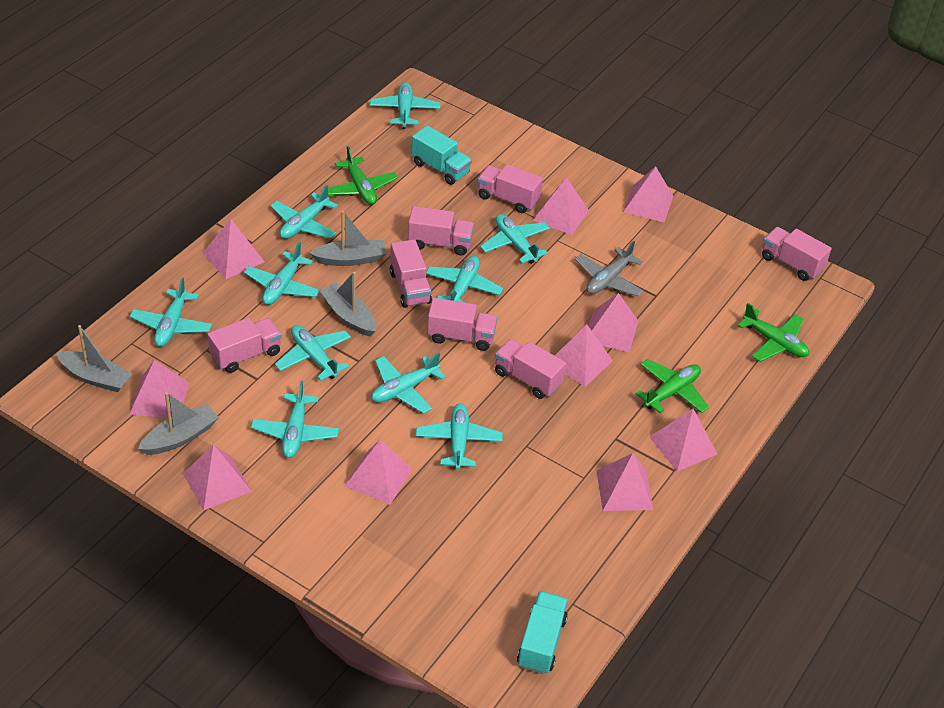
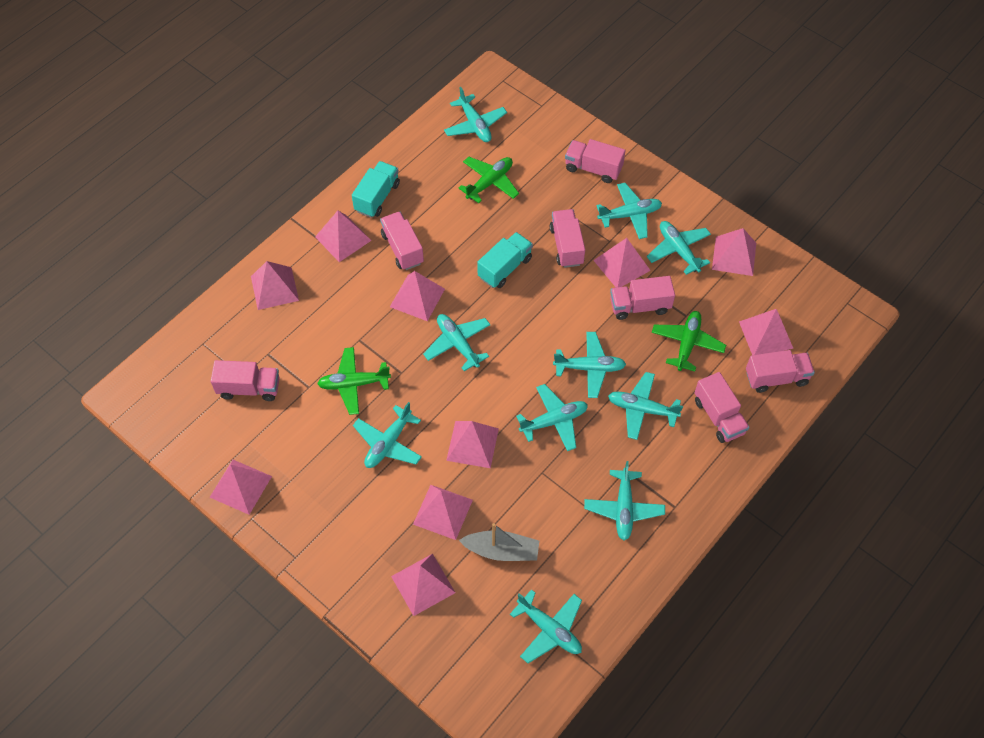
grey boat: [56,325,133,392] [138,392,219,455] [310,211,387,266] [319,272,376,336] = 4 -> [459,523,539,561] = 1
grey plane: [575,241,643,296] = 1 -> none = 0

